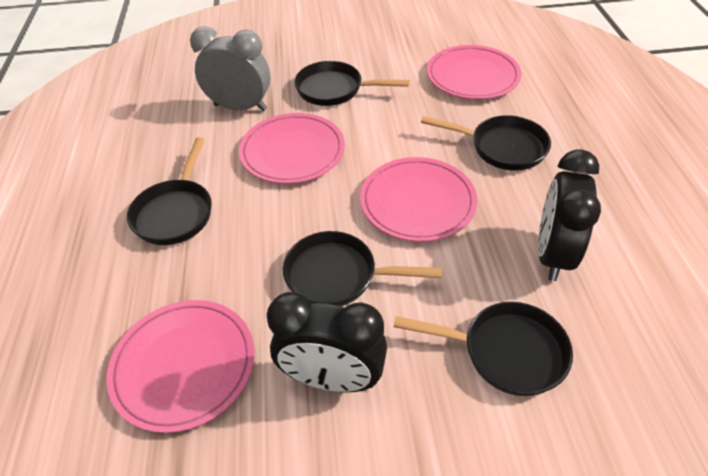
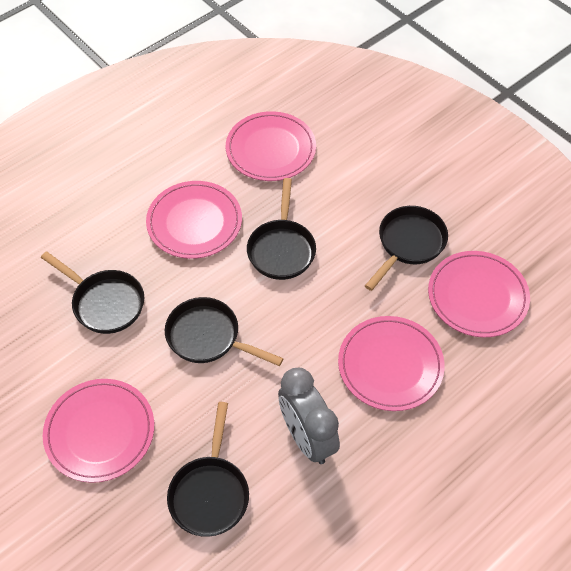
black clock: [267,292,387,392] [538,150,601,281] = 2 -> none = 0
pink plate: [107,300,254,433] [239,113,345,184] [360,157,477,242] [427,45,521,99] = 4 -> [43,379,154,483] [146,181,242,259] [226,111,316,181] [338,316,445,411] [428,251,530,337] = 5

